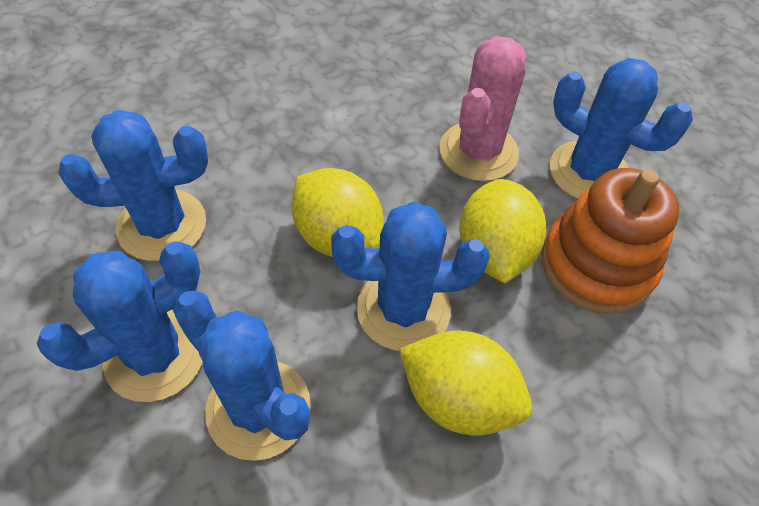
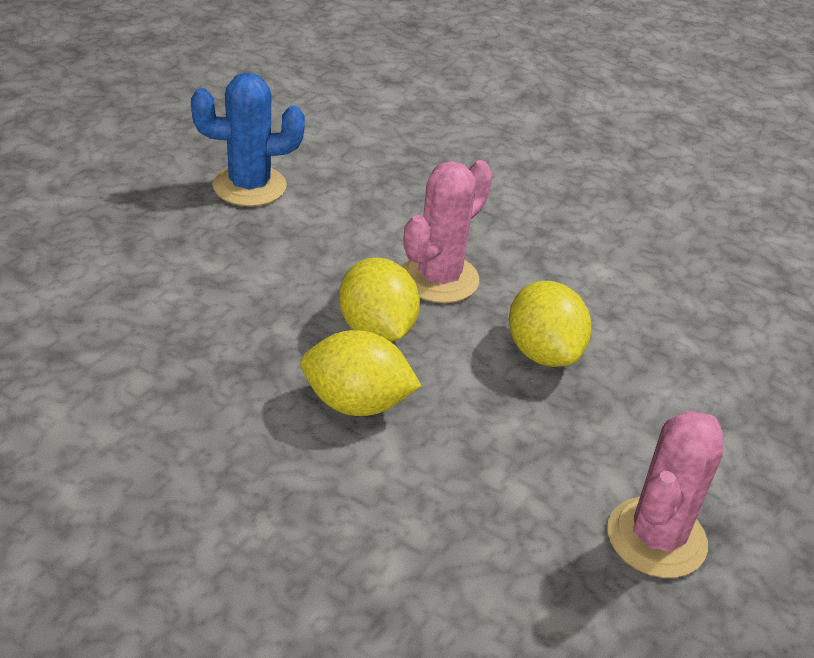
blue cactus: [37,241,203,402] [58,110,208,261] [173,291,311,461] [331,202,490,351] [549,58,693,199] = 5 -> [191,72,305,206] = 1
orange stacking toy: [542,168,679,314] = 1 -> none = 0
pink cactus: [439,36,527,181] = 1 -> [402,160,493,303] [607,410,723,578] = 2

